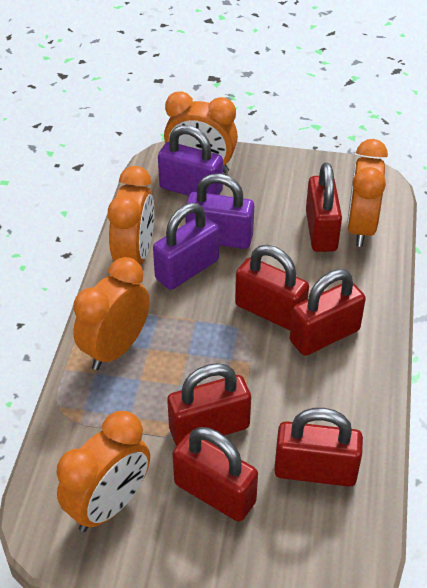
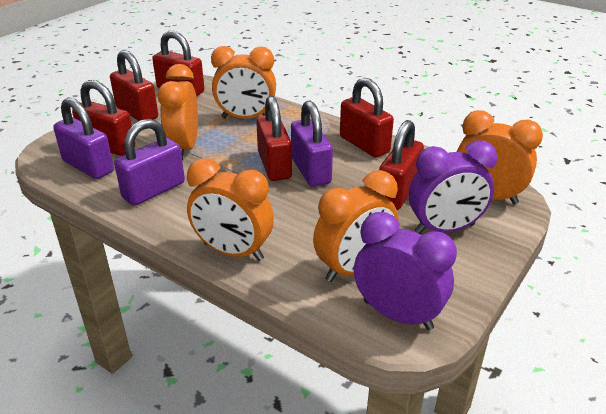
purple clock: none = 0 -> [354,212,457,330] [409,140,497,234] = 2

